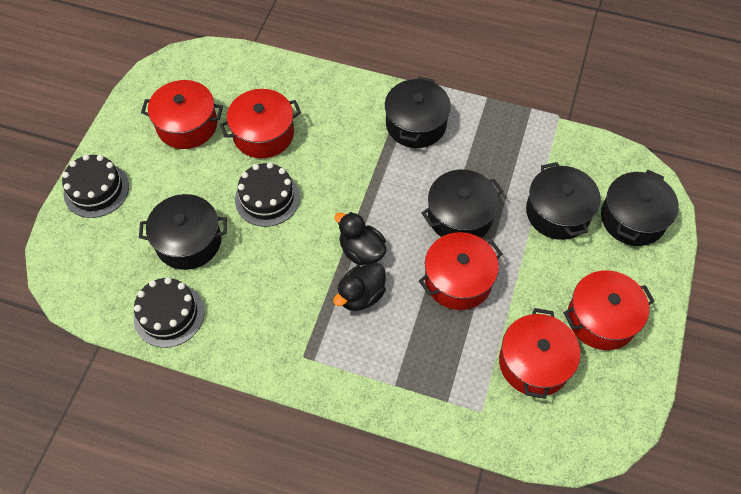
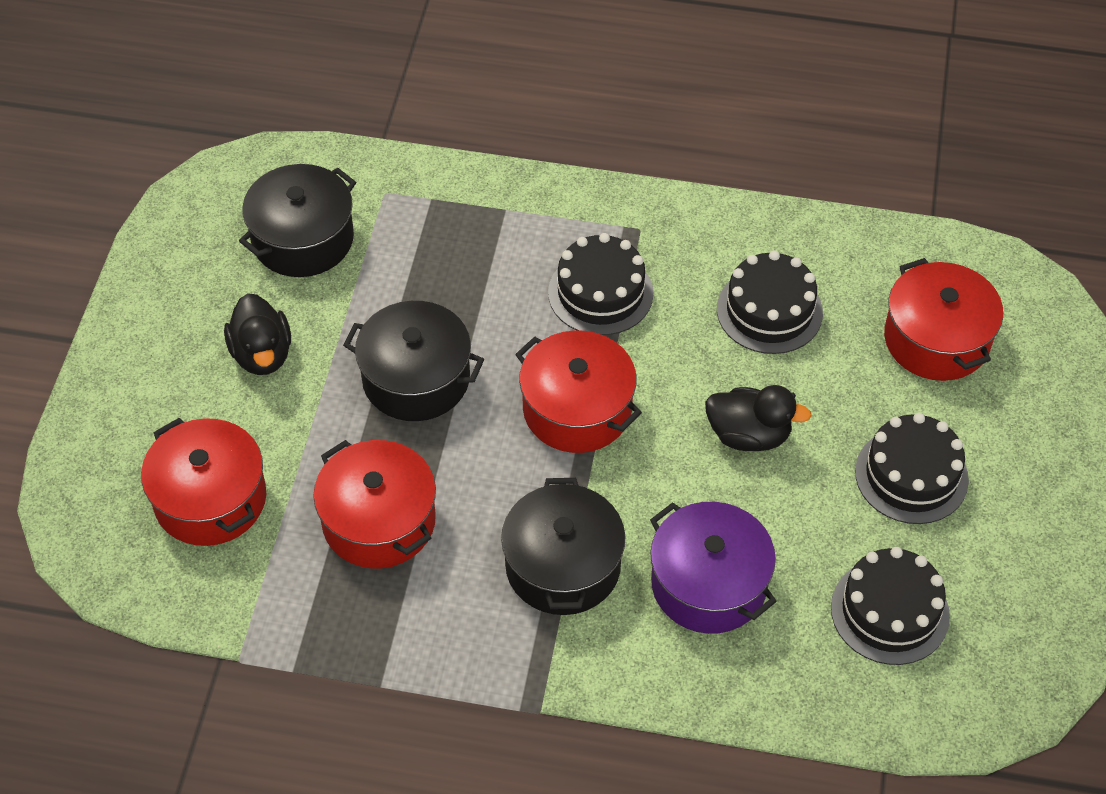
black cake: [62,154,129,218] [134,277,204,348] [235,162,300,227] = 3 -> [548,233,653,335] [717,251,823,354] [831,547,950,665] [855,413,969,524] = 4
black pot: [139,194,227,270] [385,76,451,148] [422,170,504,238] [526,162,601,240] [601,170,679,246] = 5 -> [239,164,356,277] [343,301,484,421] [501,478,626,615] = 3
purple pot: none = 0 -> [650,502,777,634] = 1
red pot: [141,80,223,149] [220,89,301,158] [419,232,503,310] [499,308,580,399] [564,270,655,350] = 5 -> [141,418,266,546] [313,440,436,569] [515,330,642,453] [884,258,1003,381] = 4

